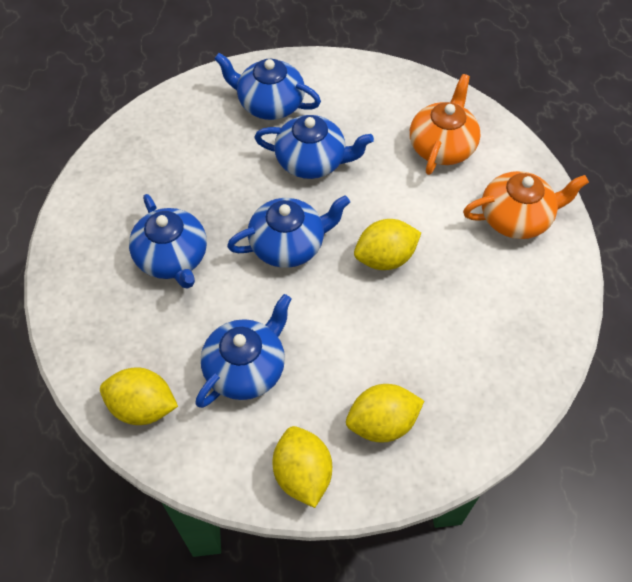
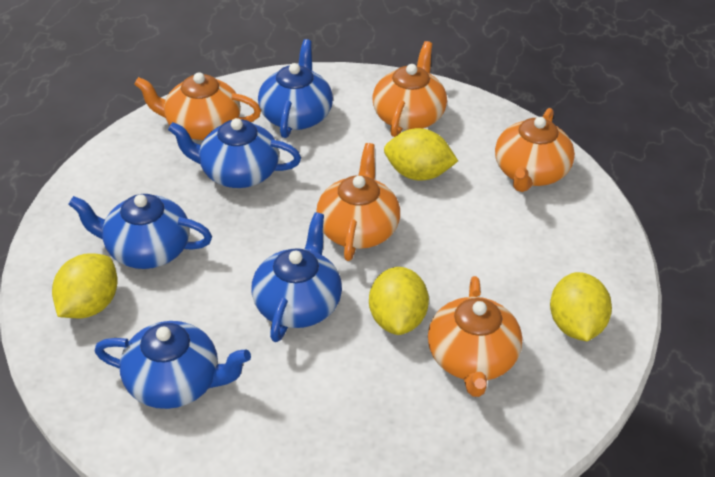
orange teapot: [410,74,480,175] [463,171,589,239] = 2 -> [134,72,261,140] [316,143,400,261] [373,41,447,137] [428,276,523,397] [495,108,575,192] = 5

